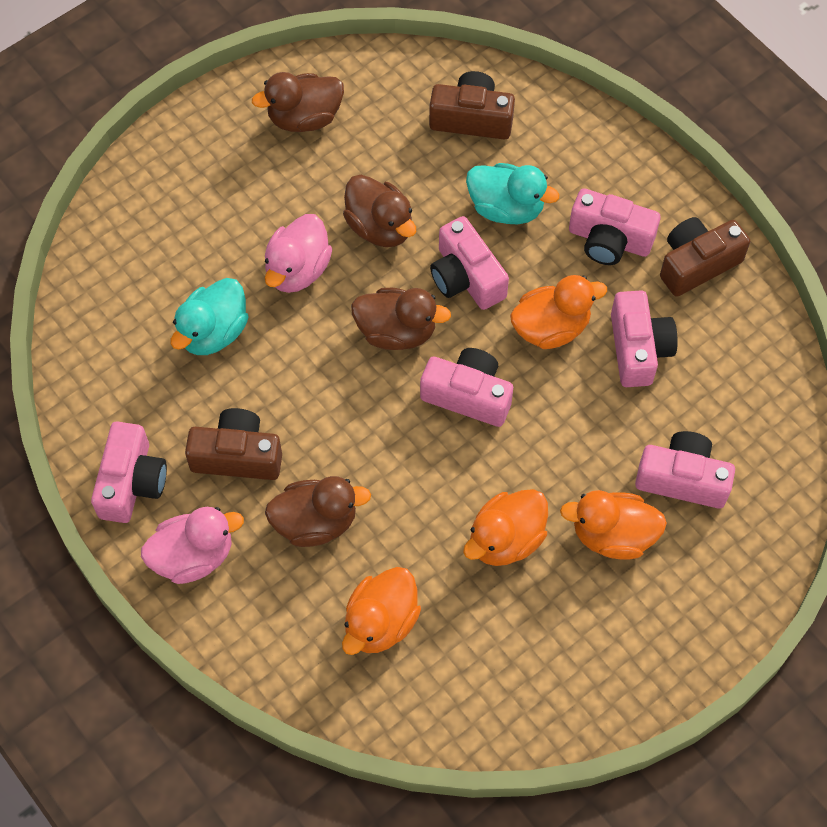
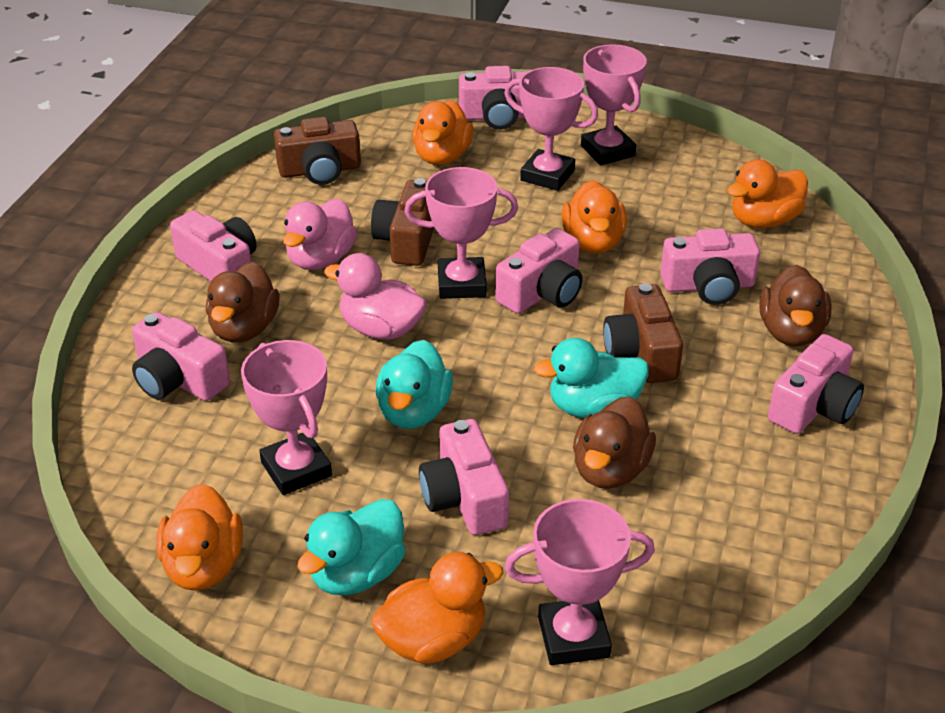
brown duck: [252,72,344,132] [265,476,371,547] [343,175,416,247] [351,288,451,350] = 4 -> [206,262,280,343] [573,396,656,489] [759,265,831,346] = 3
orange duck: [342,567,421,655] [463,489,548,566] [510,275,607,349] [560,490,667,559] = 4 -> [156,484,243,591] [371,552,503,664] [412,100,474,165] [562,180,627,254] [727,160,808,228] = 5
pink camera: [91,421,167,523] [420,348,513,427] [430,216,509,310] [569,188,661,265] [611,290,678,387] [635,431,735,508] = 6 -> [132,312,230,401] [170,210,257,281] [419,419,509,535] [459,66,528,130] [495,228,583,314] [660,228,760,305] [768,334,864,434] = 7
pink trophy: none = 0 -> [241,340,332,495] [404,167,518,299] [504,67,598,191] [504,499,655,665] [581,44,647,165] = 5
turquoise duck: [171,278,248,355] [466,163,559,224] = 2 -> [297,499,406,595] [376,340,453,429] [534,338,649,418] = 3

